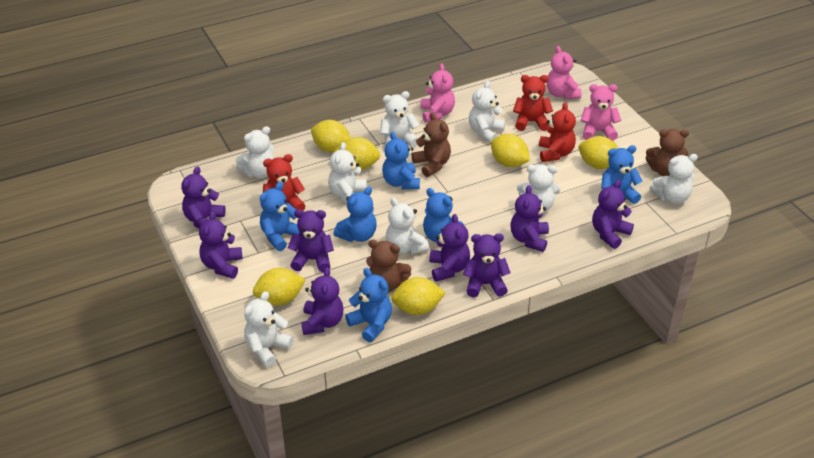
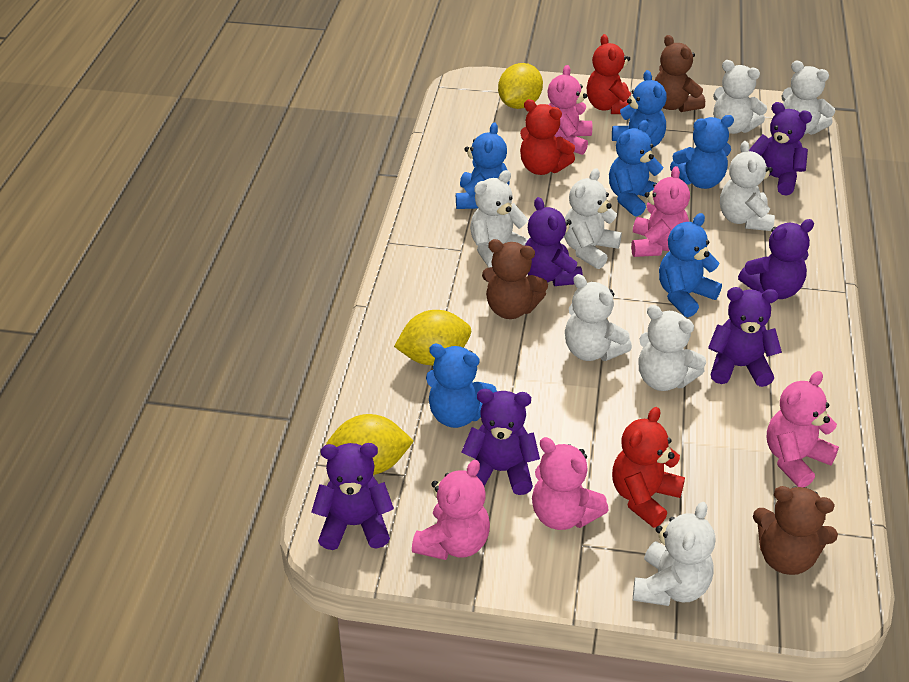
pink teddy bear: [420,63,455,123] [546,46,581,99] [580,84,621,141] = 3 -> [412,460,490,560] [532,437,609,530] [547,65,592,155] [631,166,690,257] [767,371,839,487] = 5
purple teddy bear: [181,166,226,228] [199,211,243,279] [288,209,334,272] [301,267,343,335] [429,214,470,282] [463,233,510,297] [511,185,549,252] [592,180,634,249] = 8 -> [311,443,394,550] [462,389,540,495] [525,197,583,286] [708,287,782,387] [738,219,814,299] [749,102,812,196] = 6
yellow lemon: [253,268,306,306] [311,120,350,152] [334,137,381,170] [391,277,445,315] [491,134,530,167] [579,136,618,169] = 6 -> [326,414,414,475] [394,310,471,365] [498,63,543,109] = 3

